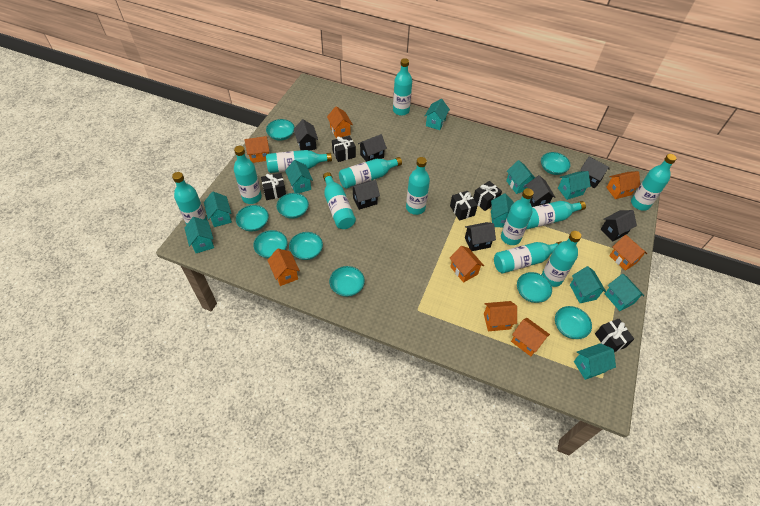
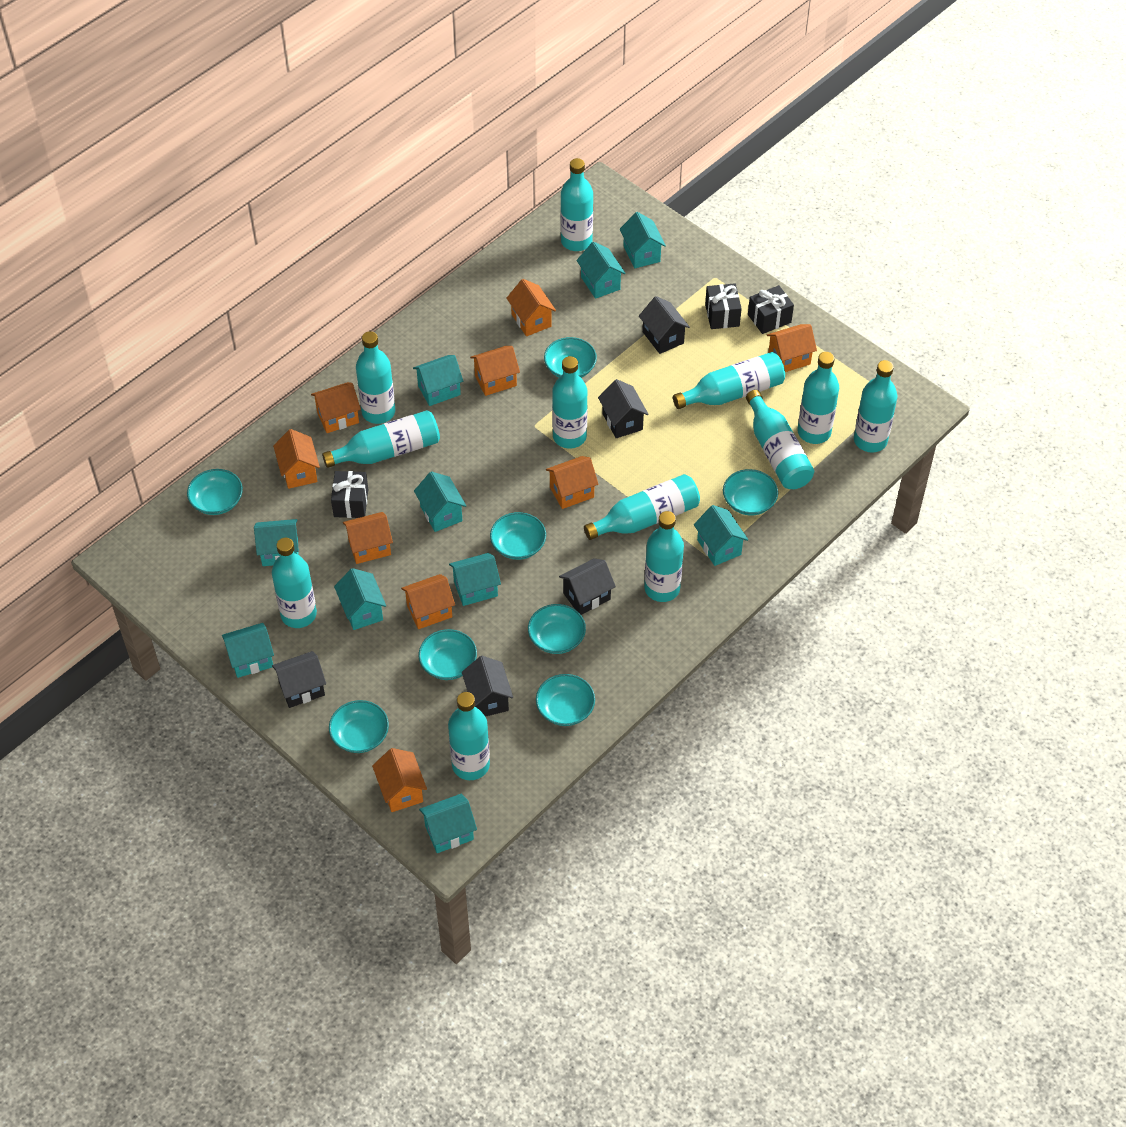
black gift: [261,173,286,200] [332,136,356,162] [450,191,478,221] [473,181,502,211] [595,319,634,352] = 5 -> [331,471,368,518] [705,283,742,329] [748,285,794,334] = 3
black house: [294,119,318,150] [351,180,380,210] [358,134,387,162] [465,222,496,251] [526,175,556,207] [580,157,609,188] [601,210,637,241] = 7 -> [272,651,326,708] [462,656,513,717] [559,558,616,615] [598,379,649,438] [639,296,690,354] = 5
orange house: [244,136,270,163] [267,249,300,286] [327,106,353,139] [450,246,484,283] [484,301,517,331] [511,318,550,356] [606,171,640,199] [609,235,647,271] = 8 -> [273,429,320,489] [311,382,361,433] [343,512,393,564] [372,748,427,812] [401,574,455,629] [470,346,520,396] [506,279,556,336] [546,456,598,509] [767,324,817,372] = 9
turquoise bowl: [236,205,269,232] [253,230,288,258] [266,119,295,141] [277,193,309,219] [289,232,323,260] [329,266,365,297] [517,272,552,303] [541,152,571,175] [555,306,592,339] = 9 -> [187,469,243,515] [329,700,389,753] [419,629,477,680] [490,512,546,560] [528,604,586,654] [536,674,595,726] [544,337,597,378] [723,469,778,516] = 8

